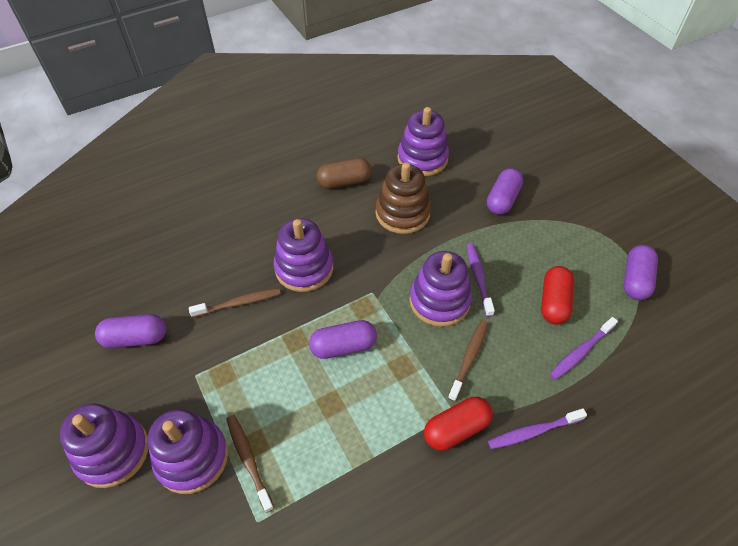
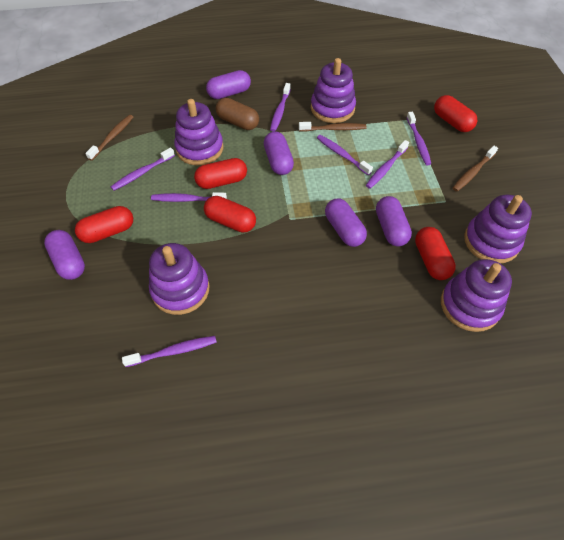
brown stacking toy: [376,162,431,234] = 1 -> none = 0
purple capsule: [95,314,166,348] [309,320,377,359] [487,168,523,215] [624,245,658,300] = 4 -> [44,230,85,280] [206,70,251,99] [264,131,294,175] [325,199,367,247] [376,196,412,246] = 5
purple toothbrush: [467,243,495,317] [488,409,587,449] [550,317,618,380] = 3 -> [111,147,175,191] [122,336,216,367] [151,192,227,202] [270,83,291,132] [317,135,373,175] [366,140,409,189] [406,112,431,165] = 7
red capsule: [424,397,493,451] [541,266,574,325] = 2 -> [75,206,133,243] [194,158,247,189] [204,196,256,233] [415,227,456,280] [434,95,477,132] = 5

